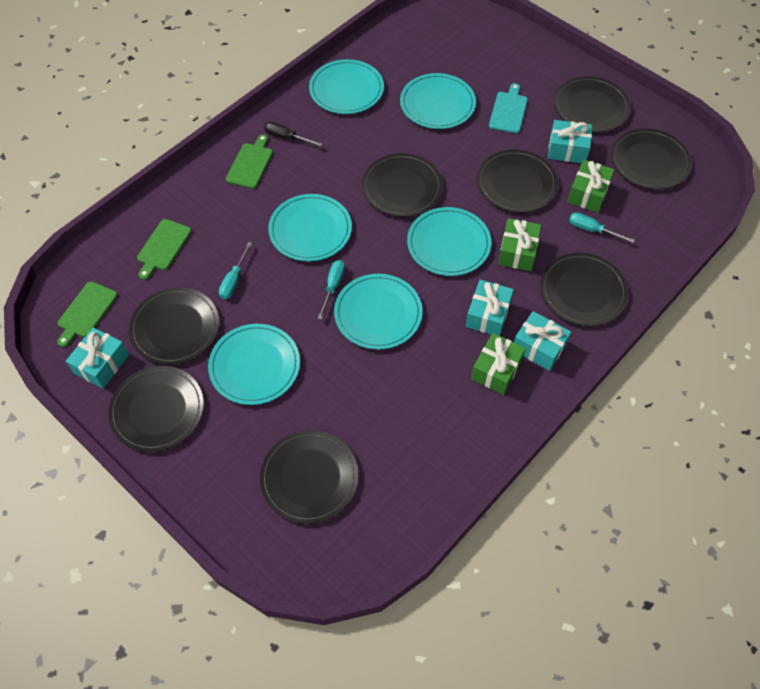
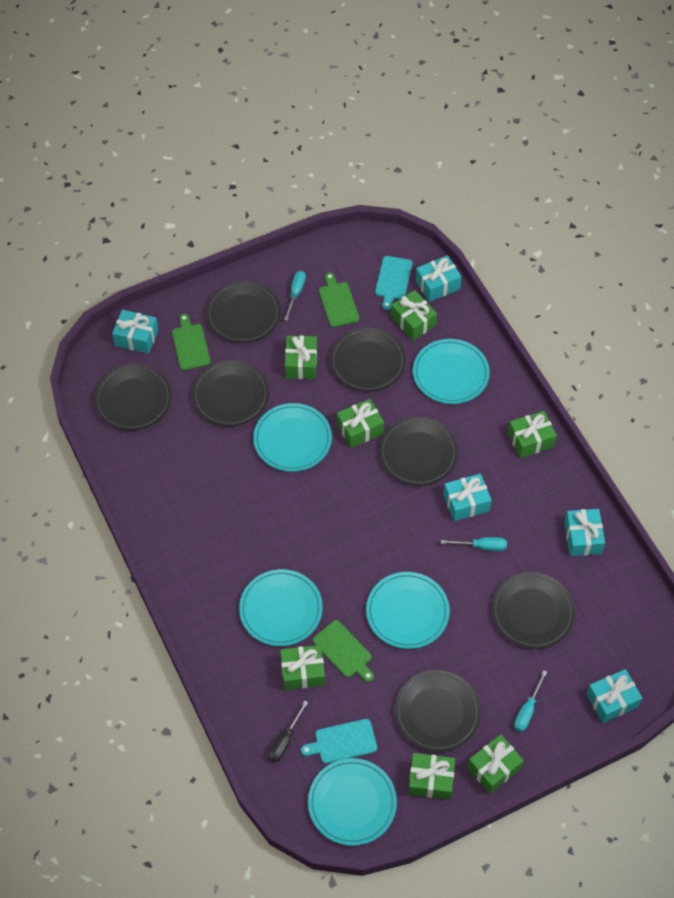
black plate: [108,366,204,452] [129,287,219,365] [260,430,358,524] [362,153,443,217] [477,149,558,213] [540,253,628,326] [554,76,631,133] [611,128,692,190] = 8 -> [94,364,172,431] [192,360,269,427] [206,281,281,343] [330,327,406,392] [379,417,458,486] [394,670,481,752] [491,572,575,649] = 7
green gift: [471,333,526,395] [498,218,541,271] [567,160,615,212] = 3 -> [280,645,325,690] [285,335,317,379] [337,399,384,448] [391,290,437,340] [408,753,455,800] [467,734,524,794] [508,411,557,458] = 7
turquoise cutting board: [489,83,528,133] = 1 -> [301,719,377,764] [375,256,412,310] = 2
turquoise gift: [66,327,129,389] [466,280,514,336] [514,311,571,371] [548,120,592,163] = 4 -> [112,310,158,354] [416,255,462,302] [443,474,492,521] [564,509,605,556] [586,669,643,723] = 5
turquoise plate: [208,324,300,405] [268,194,352,261] [309,59,384,114] [334,274,423,350] [400,73,476,129] [407,207,491,276] = 6 -> [239,569,323,646] [253,403,332,472] [308,758,397,846] [366,572,450,649] [413,339,490,404] = 5

